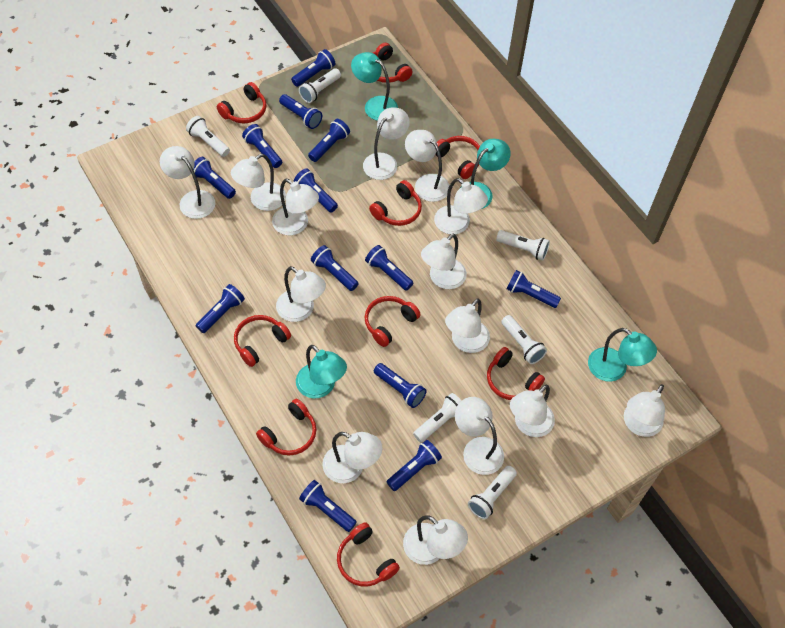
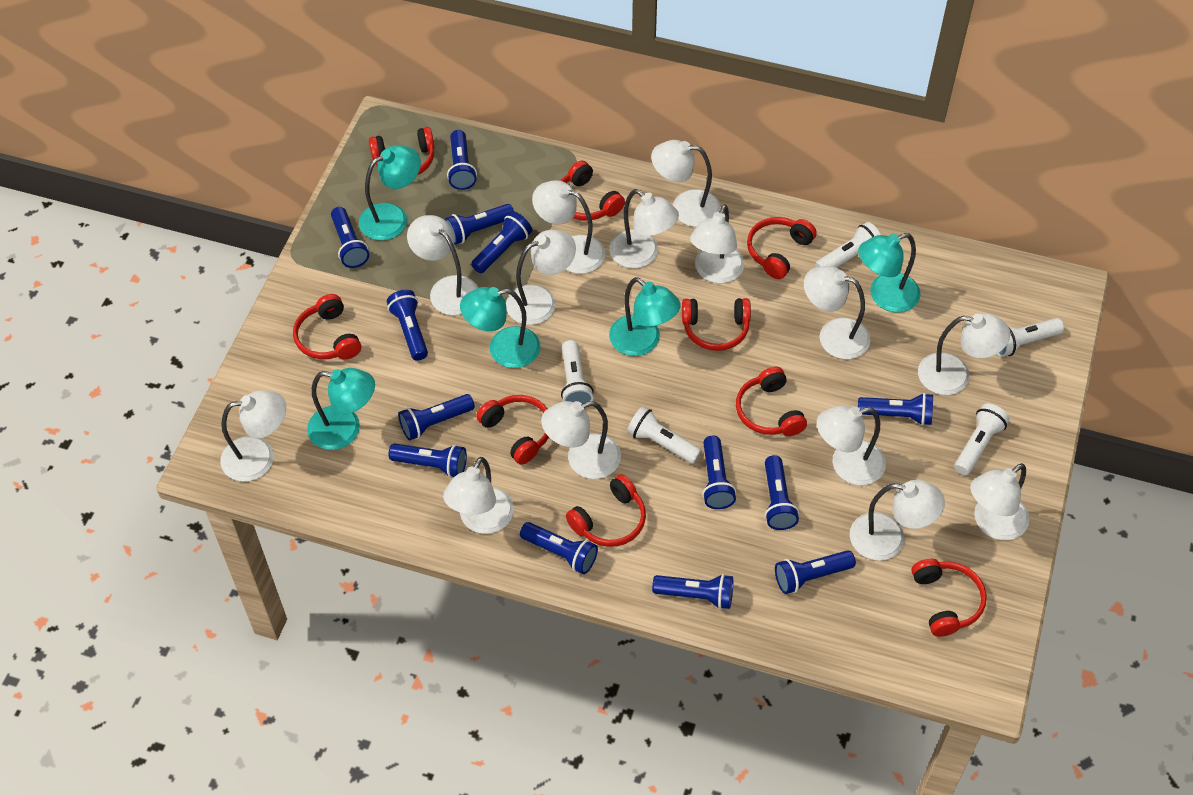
turquoise lamp: [296,345,347,399] [351,52,398,121] [459,139,511,209] [588,328,657,382] = 4 -> [307,368,375,450] [359,145,421,241] [460,287,540,368] [609,277,681,356] [858,233,921,312] = 5
white flashlight: [186,116,230,157] [299,68,341,103] [413,393,462,442] [468,466,517,519] [496,230,550,261] [501,315,547,364] = 6 -> [561,340,594,404] [627,406,702,464] [815,222,881,268] [954,403,1010,475] [997,318,1064,357] = 5

